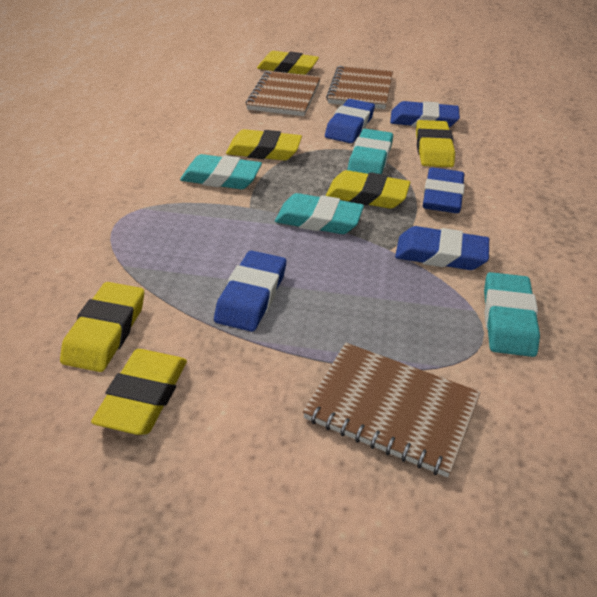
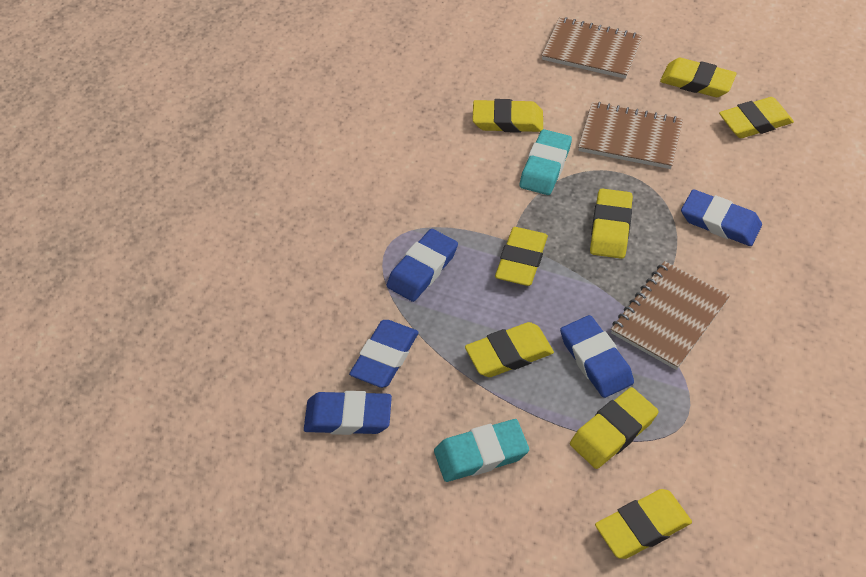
turquoise eraser: [180,154,262,189] [275,193,364,234] [347,129,393,174] [484,272,540,357] = 4 -> [434,419,529,482] [520,129,572,195] = 2
yellow eraser: [60,282,144,372] [91,349,187,435] [226,129,302,161] [257,51,319,75] [326,170,410,209] [416,120,455,167] = 6 -> [465,322,554,377] [473,99,543,133] [495,227,548,286] [570,387,659,469] [590,189,633,259] [595,489,692,559] [660,58,736,97] [719,97,794,138] = 8

